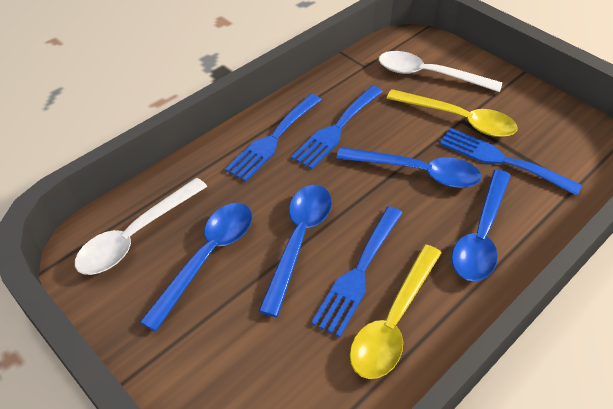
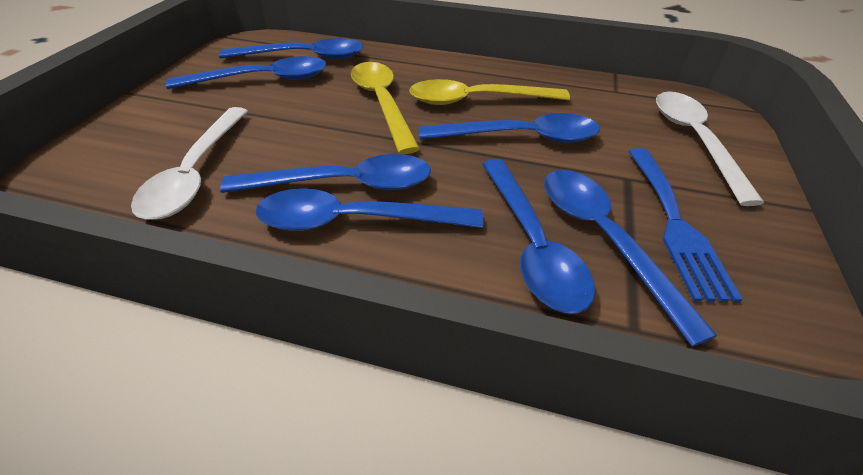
blue fork: [225,94,321,182] [291,86,383,169] [311,206,403,338] [439,128,582,196] = 4 -> [628,148,743,302] = 1
blue spoon: [140,203,252,332] [258,185,332,317] [336,147,481,188] [451,170,511,281] = 4 -> [166,56,327,89] [219,38,364,59] [220,154,431,193] [256,188,483,231] [419,113,600,143] [482,159,595,314] [544,170,718,347] = 7

